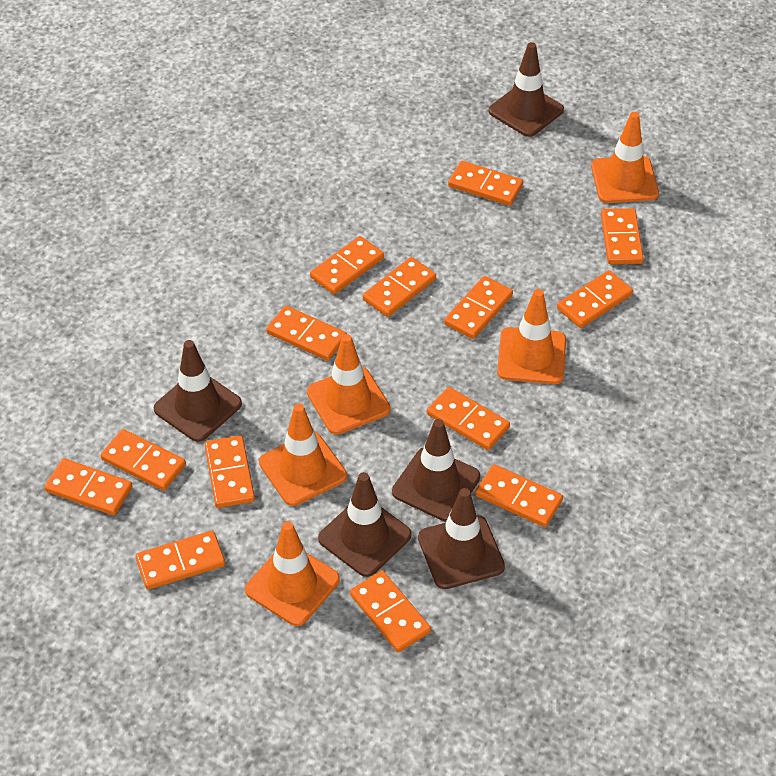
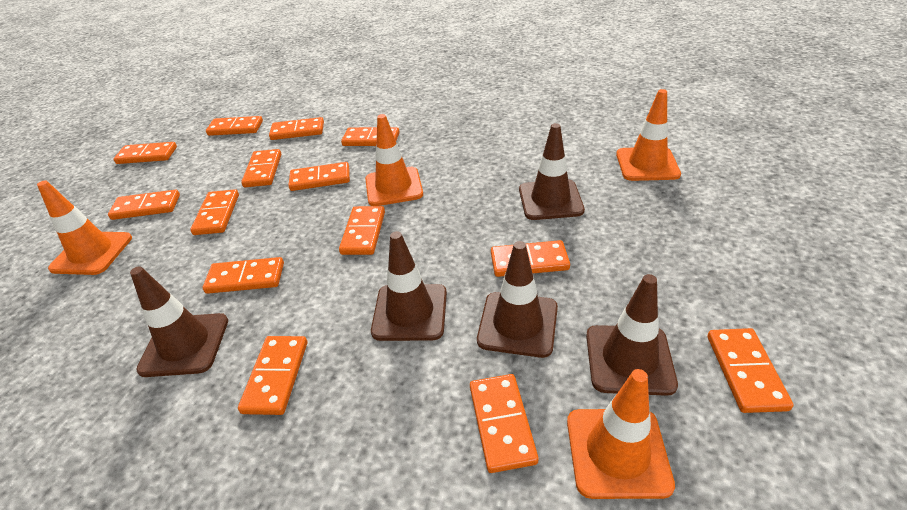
orange traffic cone: [245,521,340,626] [259,404,347,506] [307,334,390,435] [497,289,566,384] [591,112,659,203] = 5 -> [37,180,132,275] [365,114,423,206] [567,369,675,499] [616,89,681,181] = 4

